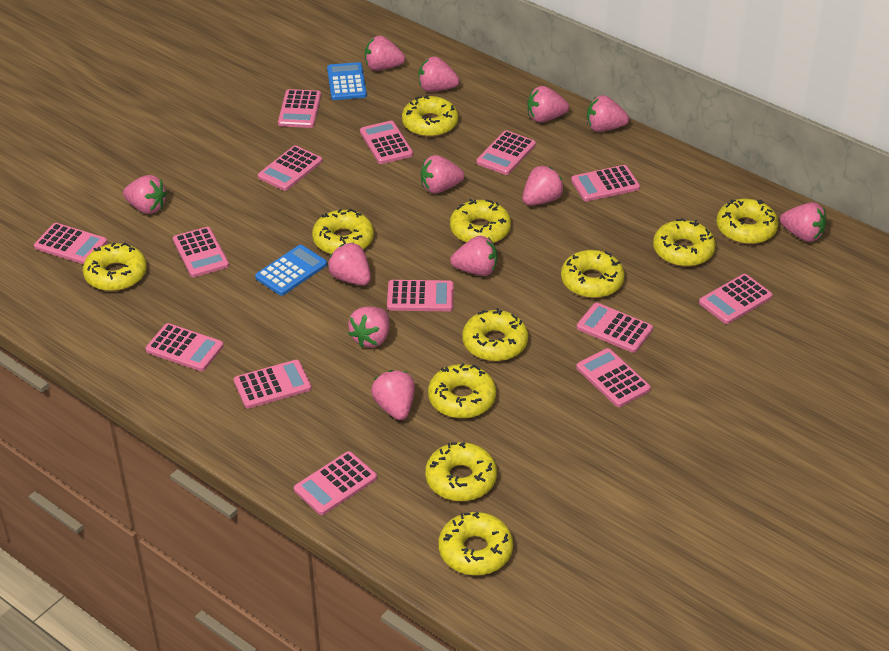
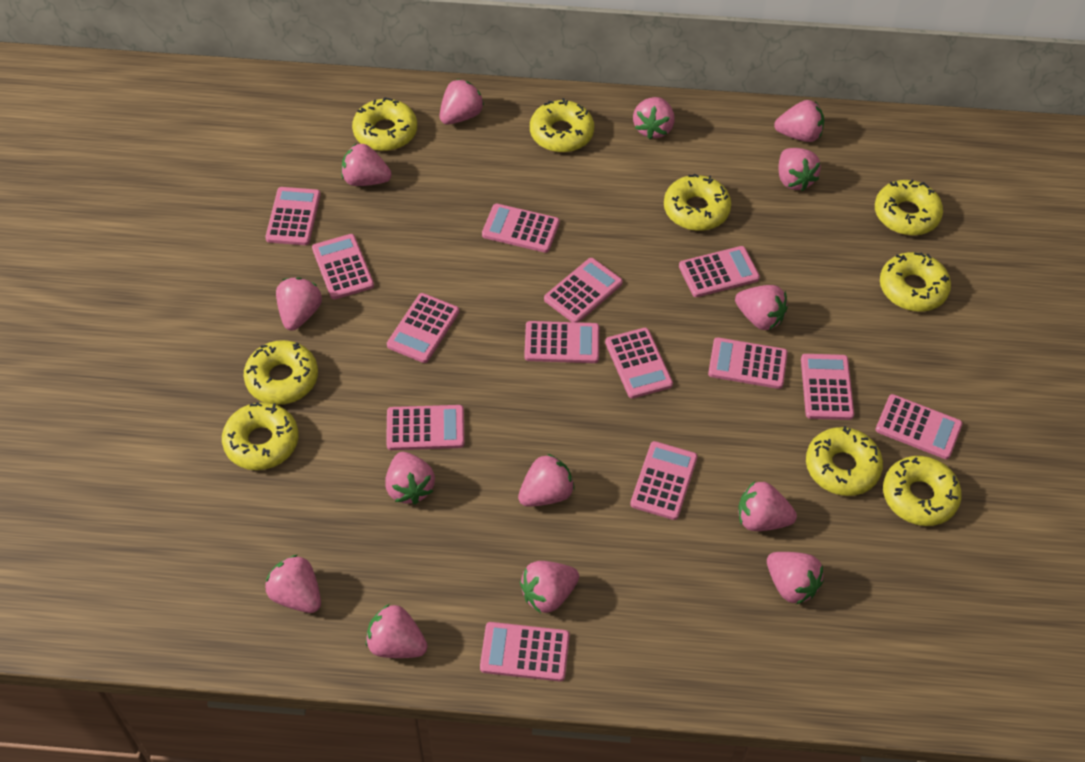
blue calculator: [255,245,327,296] [327,62,367,100] = 2 -> none = 0
pink strawberry: [123,175,167,214] [327,243,371,285] [348,306,389,348] [365,36,405,71] [371,370,415,420] [419,56,460,92] [421,155,464,194] [450,236,497,276] [522,166,564,205] [528,86,569,123] [587,95,629,132] [780,202,826,242] = 12 -> [265,555,321,613] [276,277,322,330] [342,143,392,186] [366,604,428,658] [385,452,435,505] [440,79,484,125] [518,454,575,507] [520,561,579,613] [633,97,675,139] [735,285,788,330] [738,481,797,531] [767,552,824,604] [774,100,824,142] [779,148,821,191] = 14
yellow donut: [83,242,147,291] [312,209,374,254] [402,95,458,137] [425,442,497,501] [428,364,496,418] [439,512,513,575] [450,199,511,243] [462,308,528,361] [561,250,625,298] [653,218,716,267] [716,199,778,244] = 11 -> [222,402,299,470] [244,340,318,405] [352,97,417,151] [530,98,594,152] [664,174,731,231] [806,426,883,496] [875,180,943,236] [880,252,951,311] [883,456,962,526] = 9

